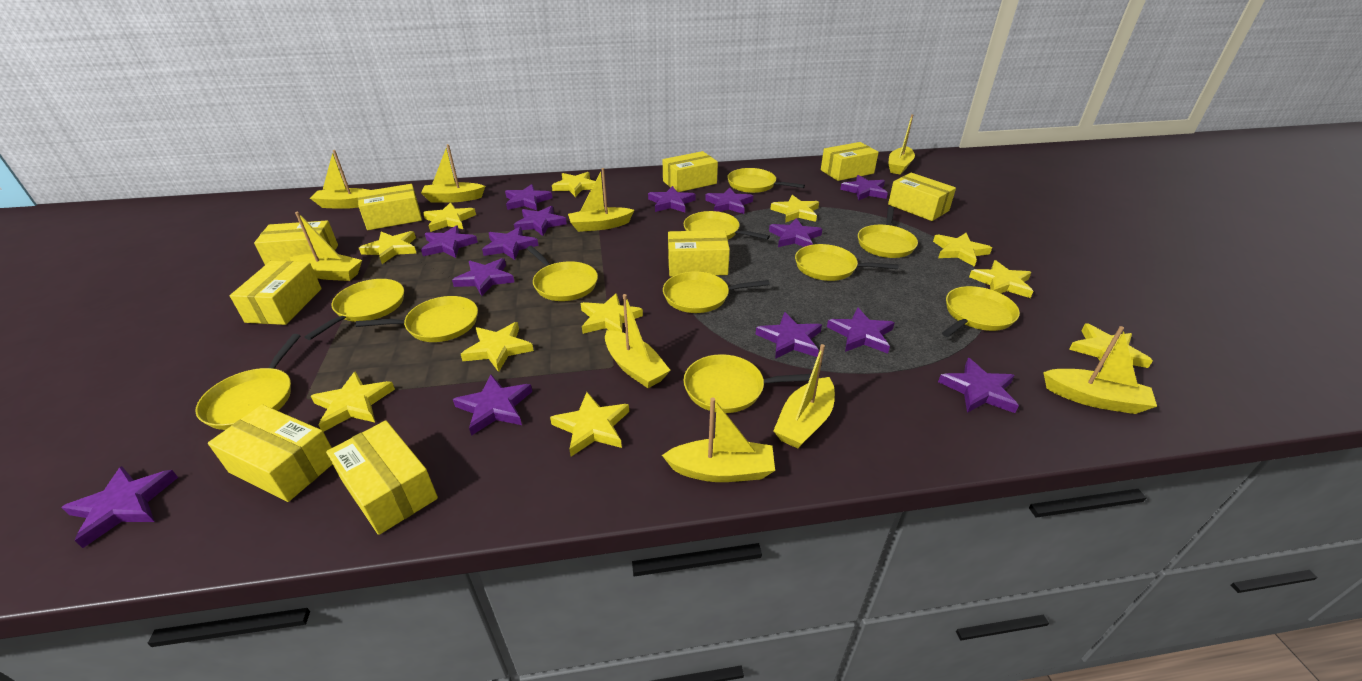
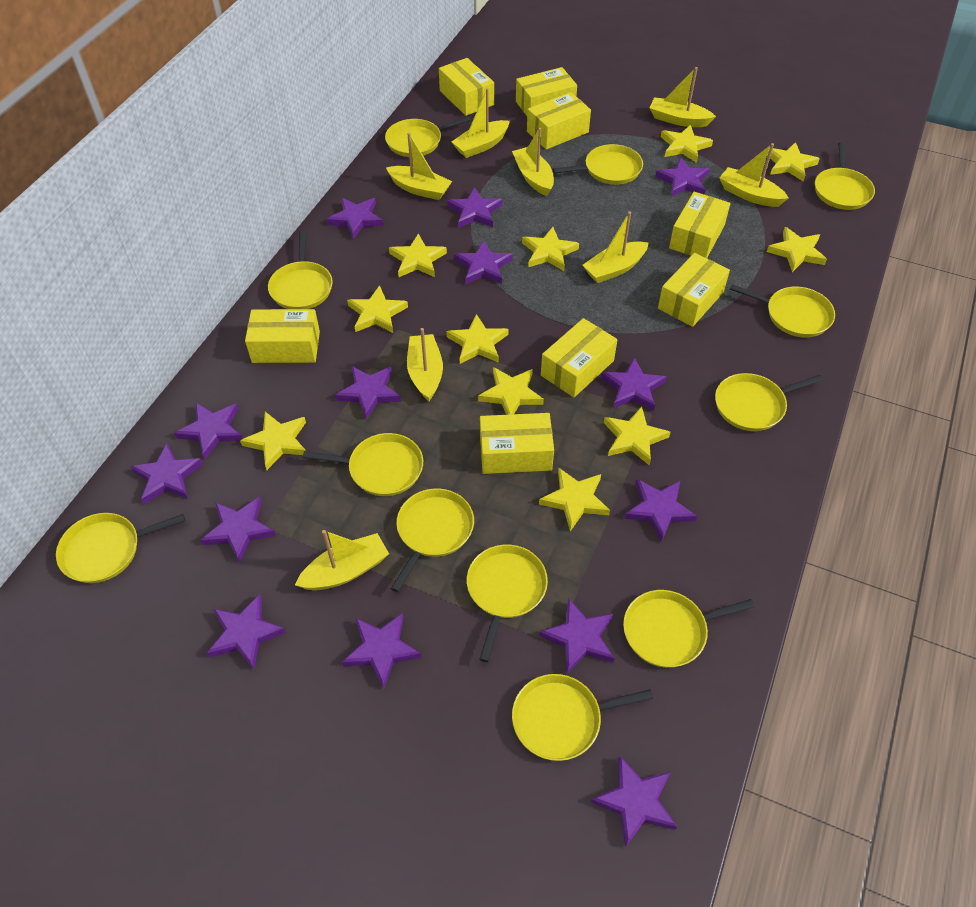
yellow boat: [290,212,362,281] [310,150,369,209] [421,144,485,203] [568,168,634,232] [605,294,671,388] [662,398,775,482] [773,344,835,449] [888,114,915,174] [1043,326,1157,414] = 9 -> [295,530,389,591] [386,133,452,200] [407,328,443,401] [452,88,510,158] [512,128,554,196] [583,212,648,283] [650,67,716,127] [719,143,788,207] = 8
yellow box: [208,405,333,502] [230,261,322,325] [254,220,338,265] [326,420,438,535] [358,184,422,230] [663,151,718,192] [668,230,730,277] [821,142,879,181] [888,173,956,221] = 9 -> [245,309,320,363] [439,58,494,116] [480,413,554,474] [516,67,577,116] [527,92,591,150] [541,318,617,397] [658,253,730,327] [669,192,730,258] = 8
yellow pan: [195,334,301,430] [304,279,404,340] [355,296,478,342] [527,246,598,301] [663,272,770,313] [683,211,770,240] [683,354,811,413] [727,168,805,193] [795,244,899,281] [858,206,918,258] [942,286,1020,337] = 11 -> [56,513,185,583] [268,231,333,309] [303,433,423,496] [385,116,472,157] [391,489,474,592] [467,545,548,662] [512,674,653,761] [553,144,643,185] [623,590,755,668] [715,373,823,431] [729,284,835,338] [815,142,875,210] = 12

